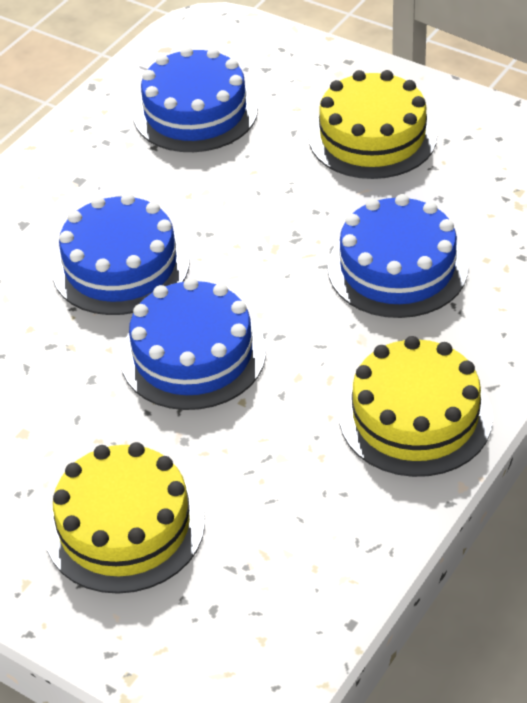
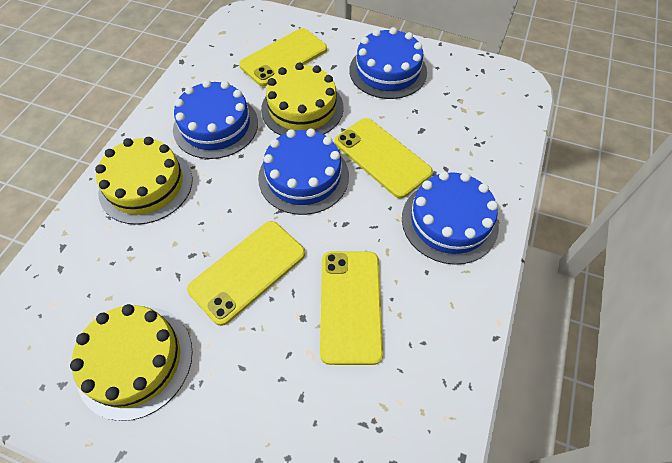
yellow phone: none = 0 -> [187,221,305,326] [239,28,327,86] [320,251,383,365] [334,118,433,198] = 4

